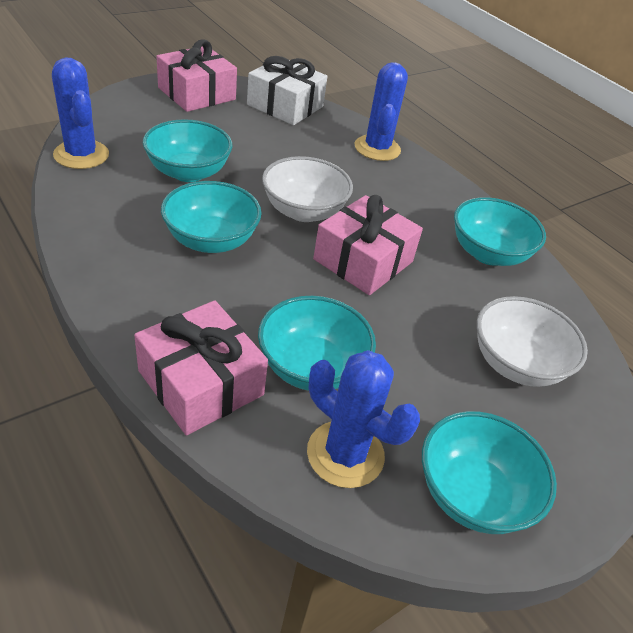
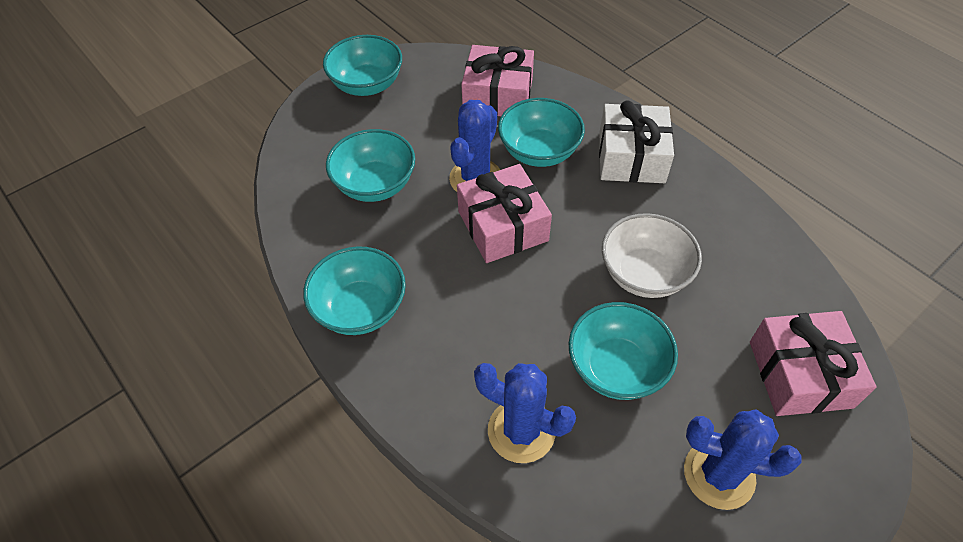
white bowl: [262,156,353,222] [477,296,588,387] = 2 -> [602,213,702,298] = 1

